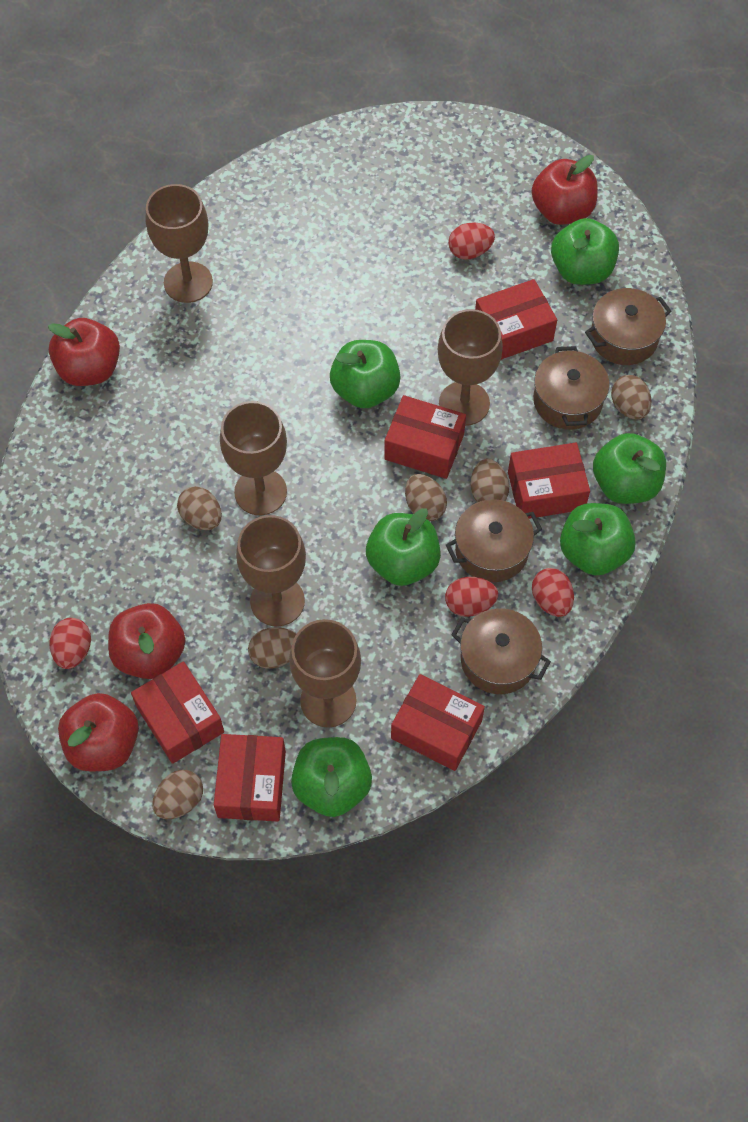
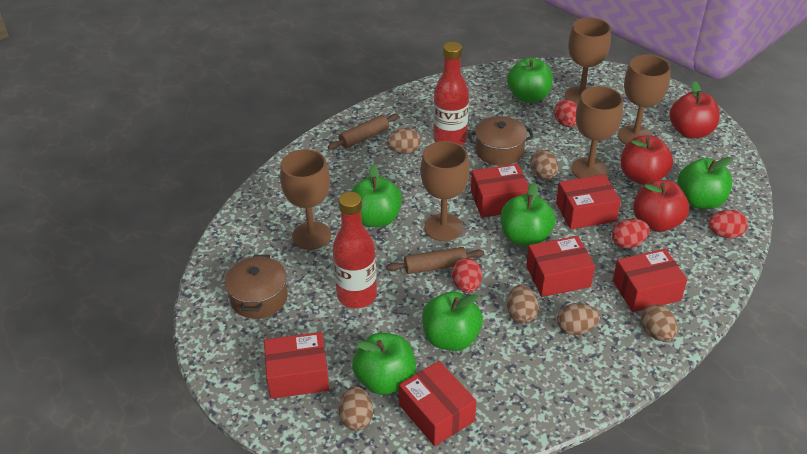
brown pot: [446,499,542,582] [451,608,551,694] [533,346,609,430] [585,288,671,365] = 4 -> [225,255,288,319] [468,116,534,166] = 2
brown rolling pin: none = 0 -> [328,114,399,150] [386,247,484,274] = 2
red apple: [48,318,120,386] [58,693,139,771] [108,603,185,679] [532,155,598,225] = 4 -> [621,136,673,185] [633,180,689,232] [670,81,719,138] = 3
red bottle: none = 0 -> [332,192,377,308] [433,42,469,145] = 2

